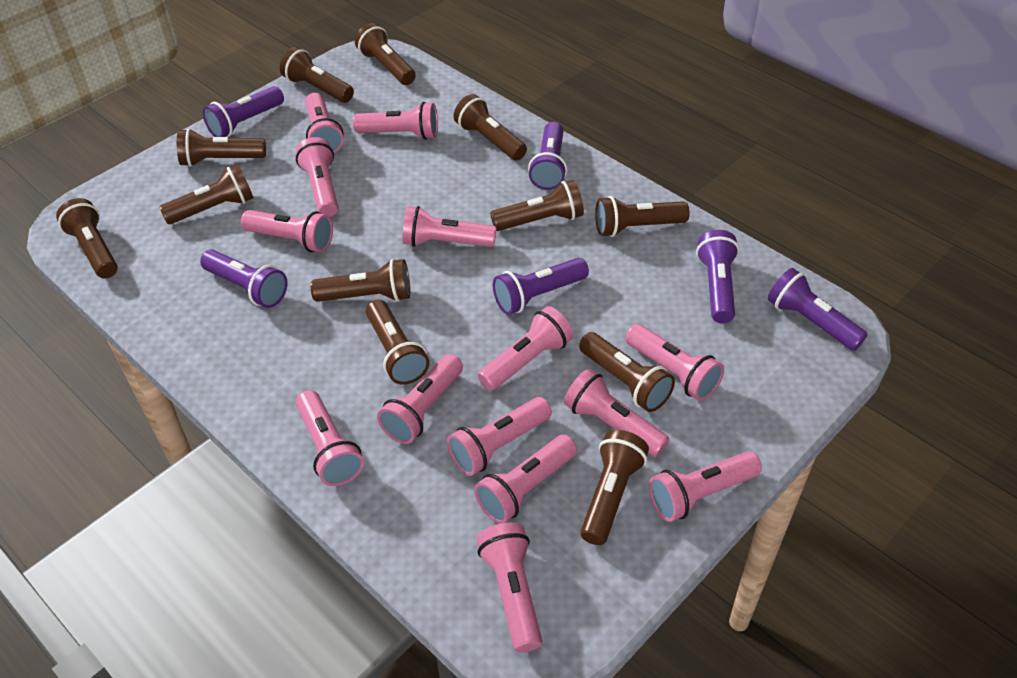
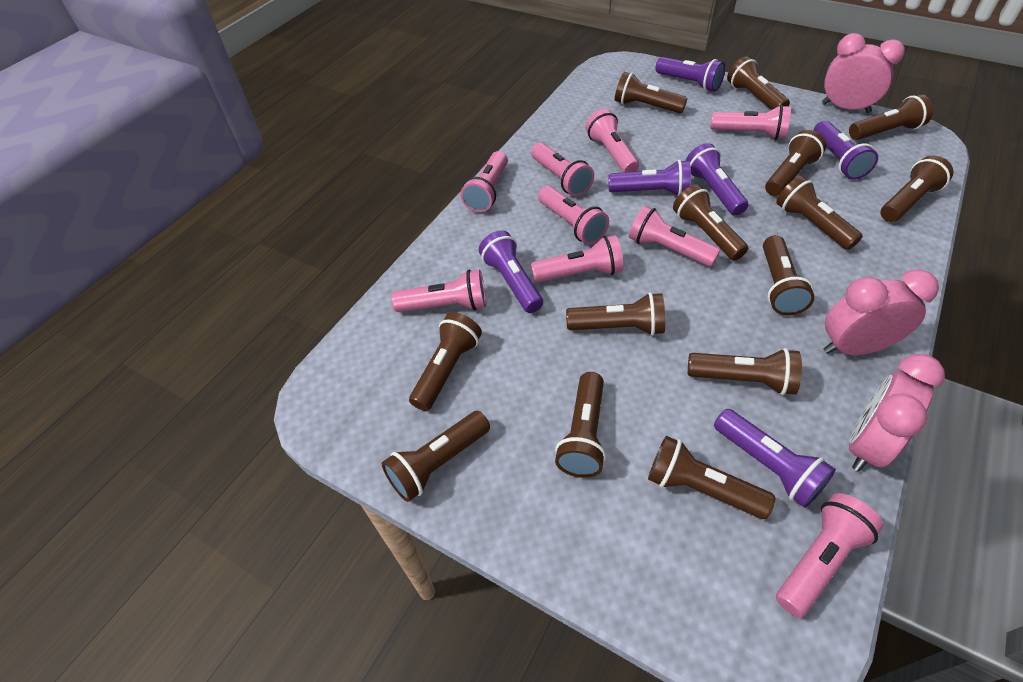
brown flashlight: [56,198,118,278] [159,165,254,224] [177,128,266,167] [280,47,354,103] [311,259,410,302] [355,23,416,85] [366,300,429,385] [453,94,527,160] [490,180,584,231] [579,332,675,412] [580,430,649,545] [595,196,690,237] = 12 -> [381,411,490,502] [409,312,482,411] [555,372,606,478] [566,292,665,336] [615,72,688,113] [648,436,775,519] [673,184,748,260] [688,348,802,395] [727,56,790,110] [763,235,815,315] [765,130,826,196] [777,176,863,250] [849,94,933,140] [880,155,953,222] = 14
pink clock: none = 0 -> [822,33,905,113] [823,269,939,355] [849,354,945,472] = 3
pink flashlight: [241,210,333,252] [296,137,338,217] [296,390,364,486] [305,93,344,153] [353,102,438,140] [377,354,463,444] [402,206,497,247] [447,397,552,476] [474,435,577,524] [477,523,542,653] [478,306,573,391] [564,369,670,457] [625,324,724,401] [649,451,762,522] = 14 -> [391,270,486,312] [460,151,508,212] [531,143,594,196] [531,235,624,282] [538,186,609,245] [586,109,639,173] [629,206,720,267] [710,105,791,140] [776,493,883,618] = 9

